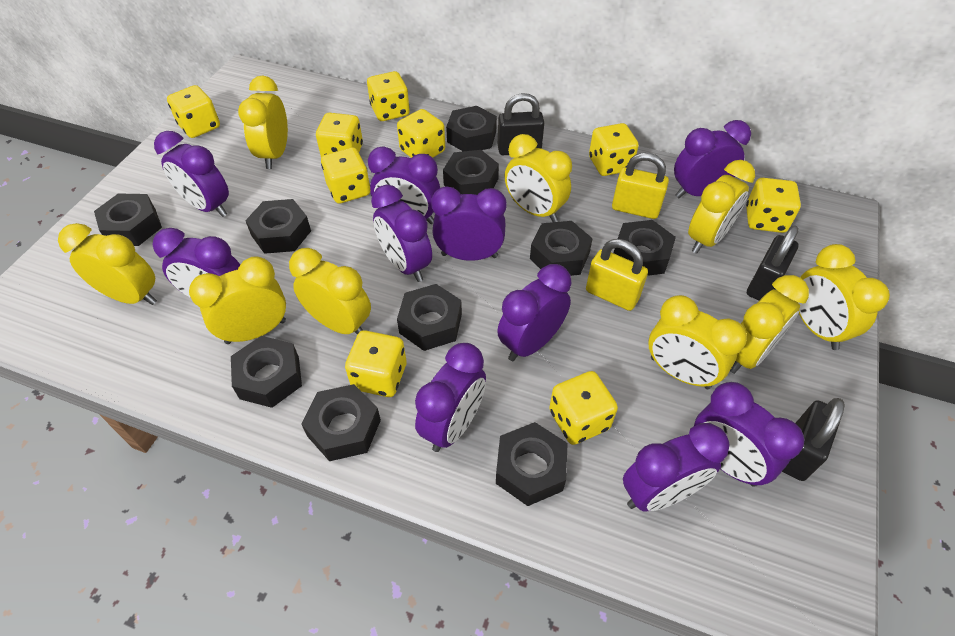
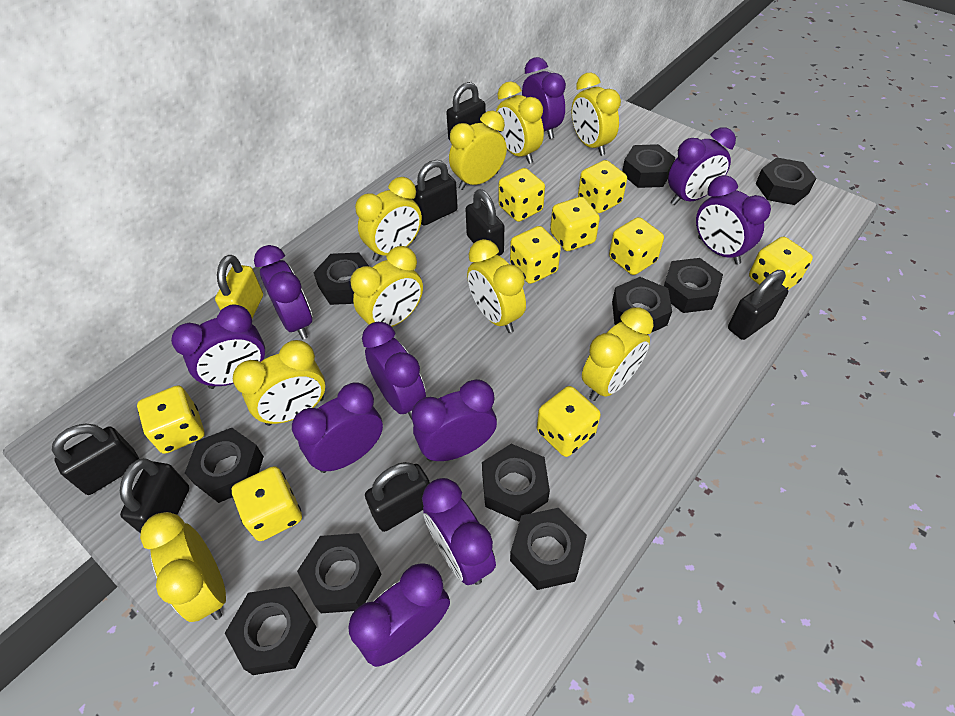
black padlock: [498,93,544,155] [747,225,799,300] [782,398,845,481] = 3 -> [52,424,139,495] [120,458,189,534] [365,462,430,532] [412,160,458,226] [446,82,486,140] [465,189,504,256] [728,270,788,340] = 7
yellow padlock: [586,239,648,311] [612,153,669,219] = 2 -> [215,255,263,318] = 1

